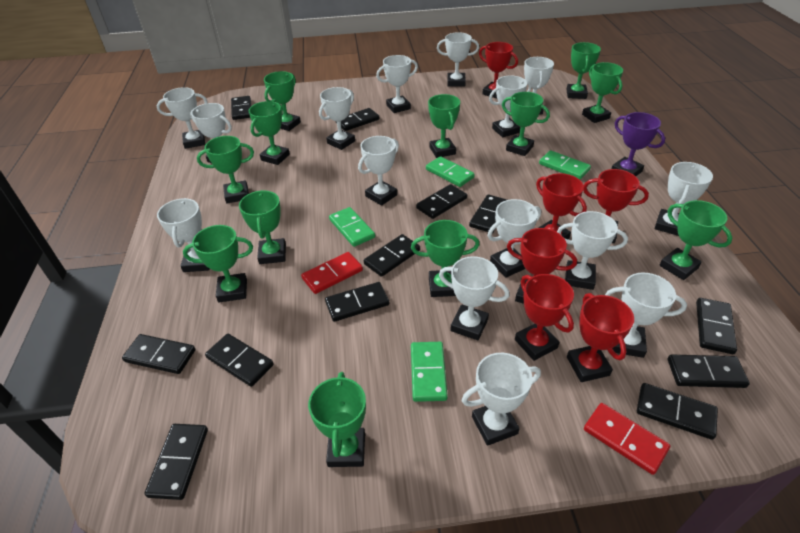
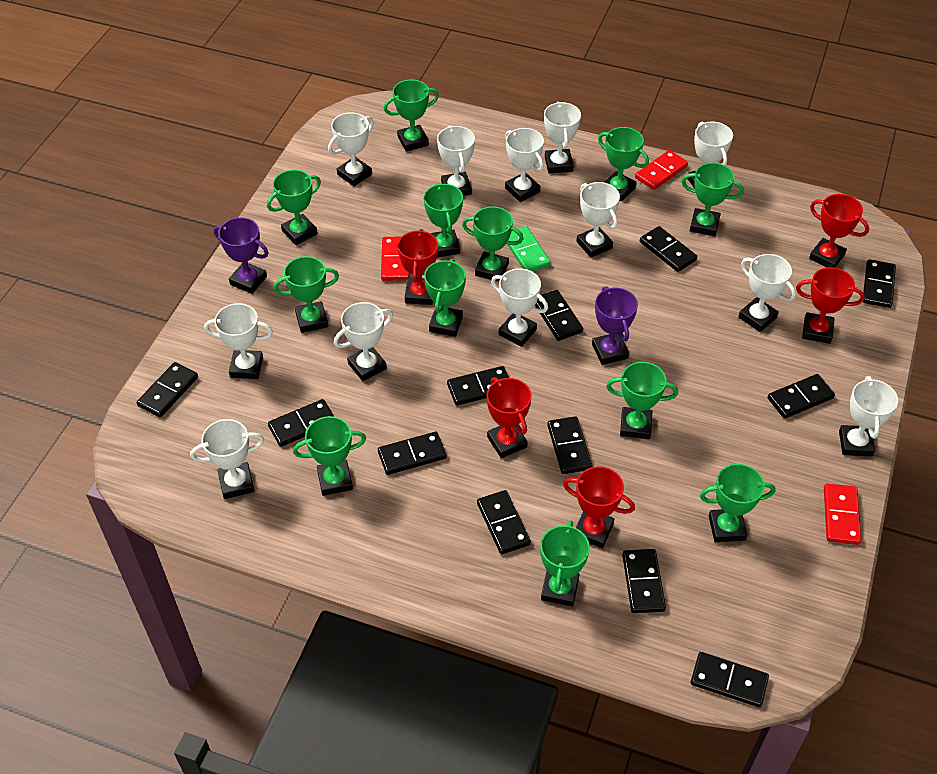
green domino: [329,207,375,247] [411,342,448,402] [426,156,475,187] [539,150,591,180] = 4 -> [507,226,551,272] = 1
purple trophy: [611,112,665,176] = 1 -> [214,217,269,294] [592,286,638,365] = 2
red domino: [301,252,363,294] [584,403,671,475] = 2 -> [381,237,410,281] [635,150,688,190] [824,484,861,545] = 3
red trophy: [479,42,518,99] [507,228,577,304] [515,274,574,361] [536,173,587,239] [567,293,634,382] [583,169,649,243] = 6 -> [397,229,438,305] [487,377,532,458] [563,466,635,548] [796,267,865,344] [809,194,869,268] = 5
white trophy: [156,87,208,149] [157,198,210,272] [190,103,232,163] [319,87,355,150] [358,136,399,206] [376,55,418,113] [437,32,479,86] [439,256,509,340] [462,353,541,446] [488,199,541,278] [489,75,531,137] [524,57,554,115] [557,211,628,290] [605,272,687,358] [655,162,713,236] = 15 -> [190,419,264,499] [204,303,273,379] [328,112,374,186] [334,302,393,381] [437,125,475,196] [491,268,548,347] [505,128,544,202] [544,102,581,174] [576,182,620,258] [688,121,733,189] [738,254,796,332] [839,376,898,456] = 12

